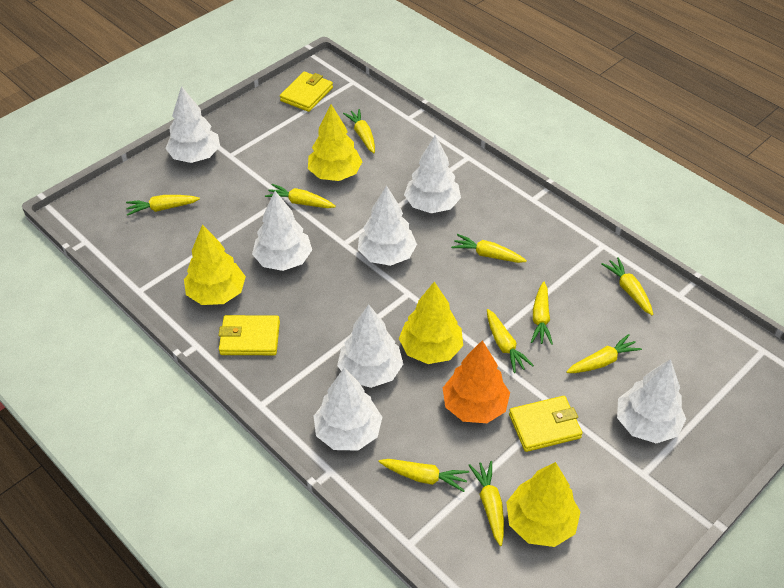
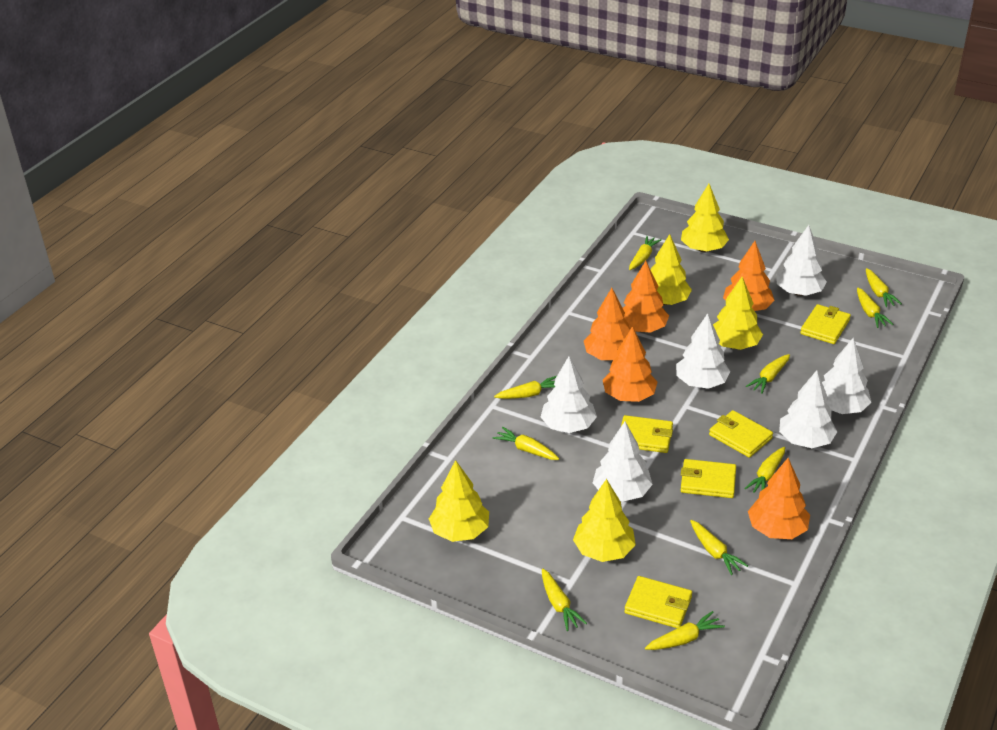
orange tree: [443,340,510,423] = 1 -> [584,288,630,360] [603,326,657,402] [623,261,669,333] [723,241,775,311] [748,458,810,539] = 5
white tree: [165,86,220,163] [252,191,312,271] [314,368,382,451] [337,304,403,388] [358,185,417,266] [404,135,461,213] [617,359,686,443] = 7 -> [541,357,597,433] [593,422,653,502] [676,313,731,389] [776,225,827,296] [779,370,837,448] [822,338,871,414] = 6
yellow tree: [184,225,246,305] [308,104,363,181] [399,281,463,364] [506,462,581,547] = 4 -> [429,460,489,542] [573,479,636,562] [650,234,692,305] [681,184,729,252] [713,277,763,350] = 5
yellow wallet: [218,315,280,355] [280,72,333,112] [509,396,583,452] = 3 -> [621,415,673,453] [624,576,692,628] [681,459,736,498] [709,410,773,458] [800,304,851,344] = 5

